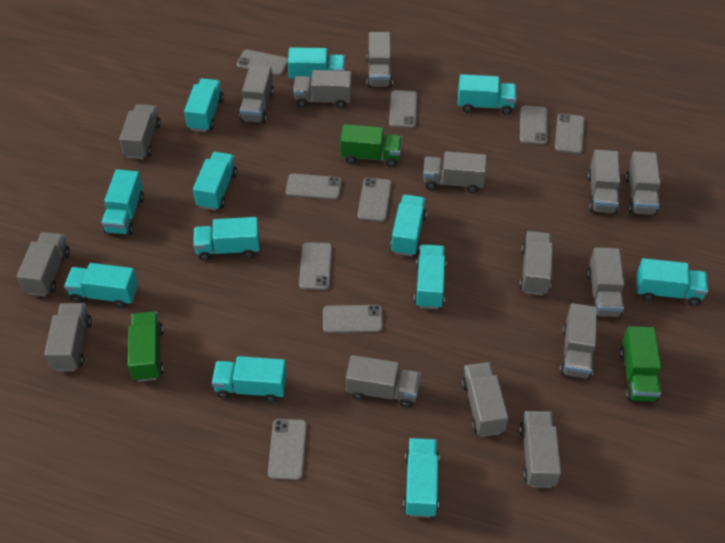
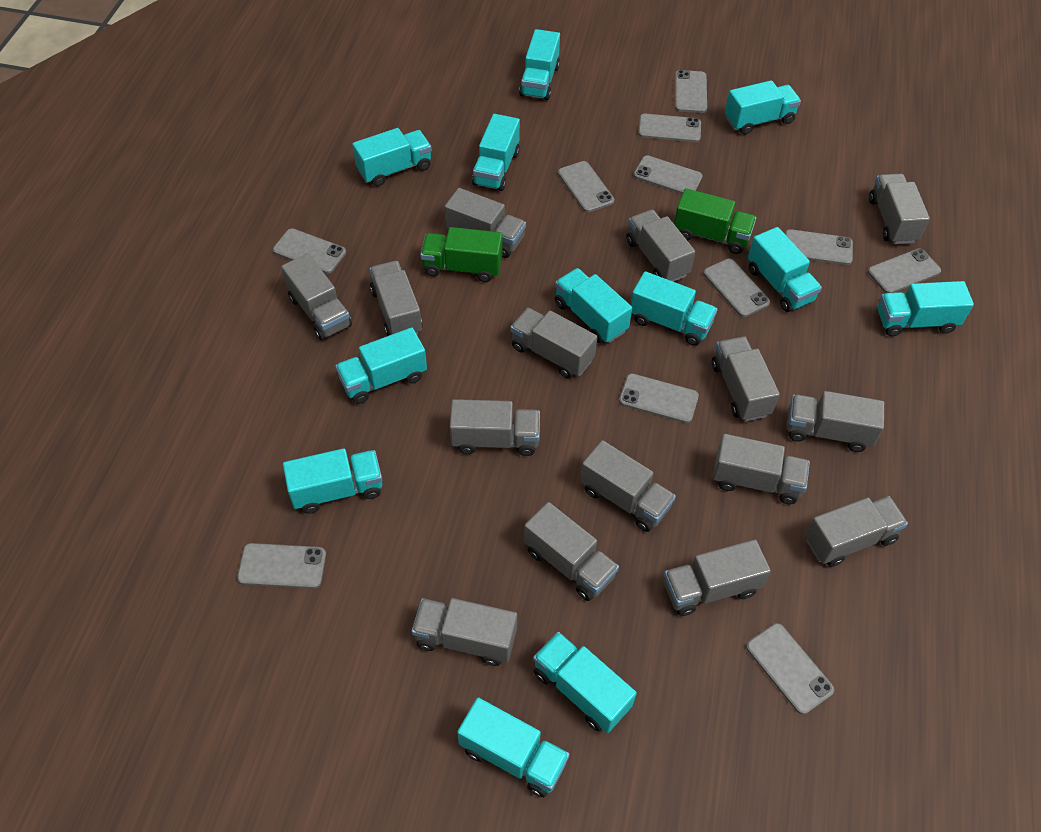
green truck: [128,311,164,382] [340,124,402,167] [620,326,661,402] = 3 -> [420,227,503,282] [674,188,756,254] = 2
grey phone: [237,50,288,76] [268,419,307,480] [286,173,342,200] [299,242,332,290] [323,305,383,333] [358,178,392,222] [389,90,417,128] [520,106,547,145] [555,114,585,154] = 9 -> [237,543,326,589] [273,228,346,274] [558,161,614,212] [619,374,699,423] [634,155,703,194] [638,114,701,142] [675,70,707,113] [703,259,770,317] [746,623,834,714] [785,229,853,265] [868,248,941,293] = 11

